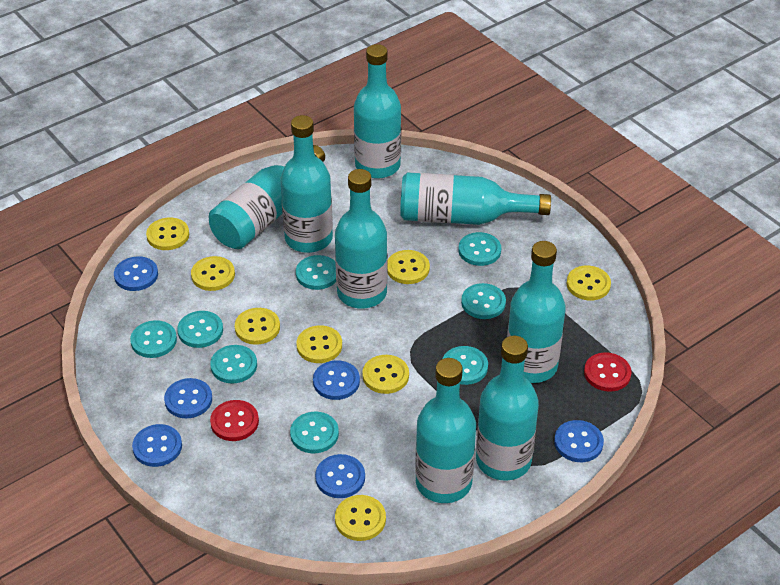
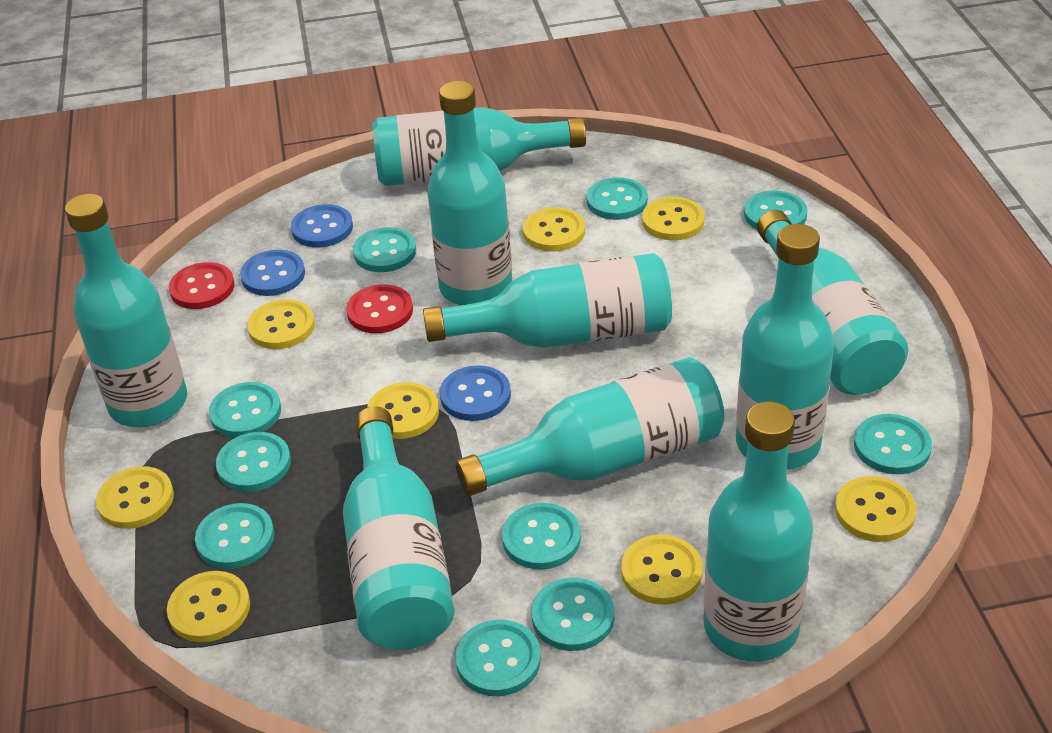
blue button: [114,256,158,291] [132,424,182,467] [164,378,212,418] [313,360,360,400] [315,454,365,498] [554,420,604,462] = 6 -> [240,250,305,296] [291,204,353,247] [440,365,511,421] = 3
turquoise bottle: [209,145,325,249] [280,115,333,253] [335,169,387,309] [354,44,401,179] [400,172,551,225] [415,358,476,503] [476,336,539,481] [507,241,566,383] = 8 -> [65,194,187,427] [343,406,455,650] [372,107,586,186] [423,253,672,348] [427,81,512,305] [456,357,724,496] [704,401,813,662] [736,224,834,470] [757,210,908,395] = 9
turquoise button: [130,320,177,358] [177,311,223,348] [210,345,257,384] [290,412,339,453] [296,255,336,290] [443,346,488,385] [459,232,501,266] [461,283,506,319] = 8 -> [195,503,274,569] [209,382,281,438] [216,432,291,492] [353,227,416,272] [455,620,541,696] [502,503,581,570] [531,578,615,651] [587,177,648,220] [744,190,808,230] [854,414,932,474] = 10

